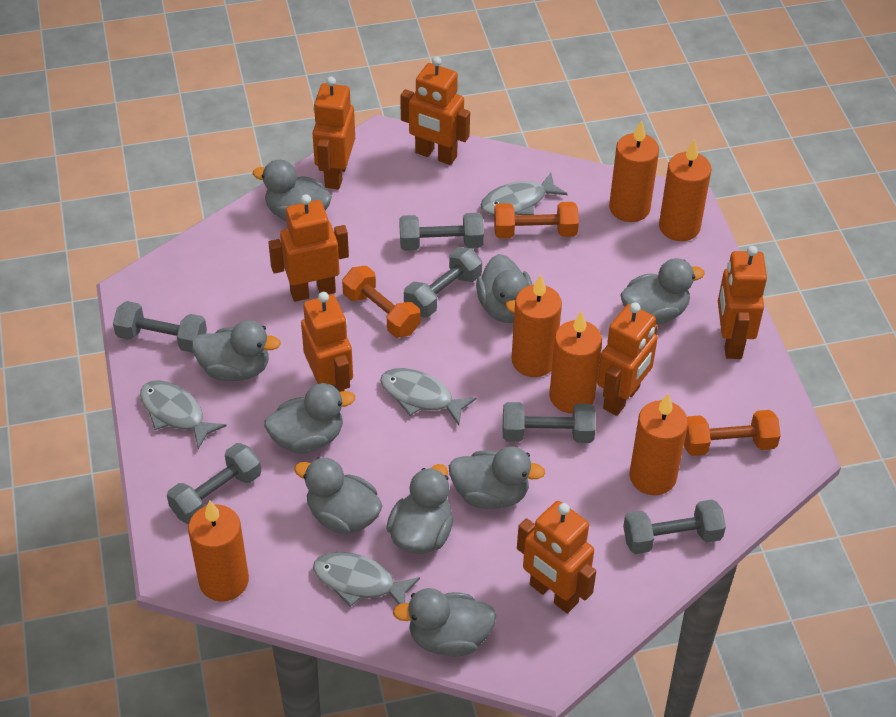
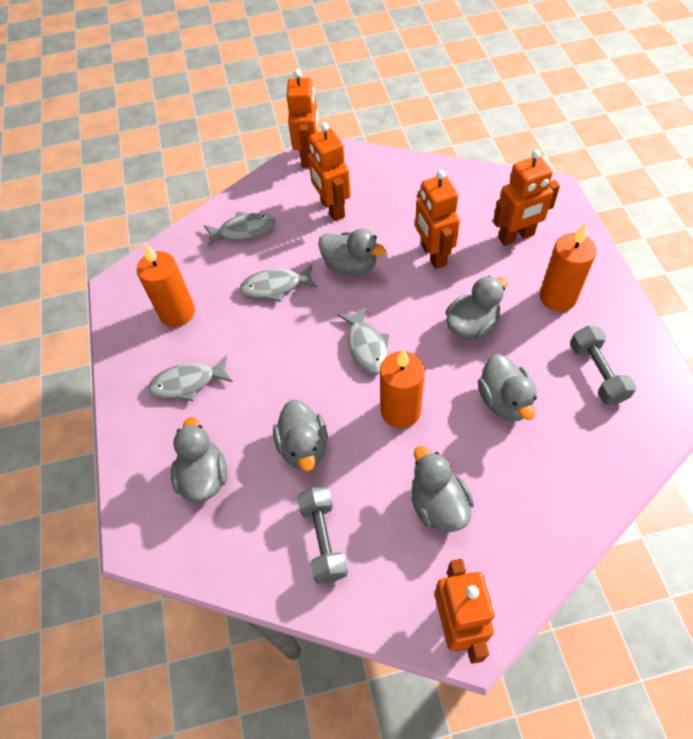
grey duck: [191,320,281,381] [253,160,332,221] [264,383,355,454] [294,457,383,535] [386,464,453,554] [393,588,497,656] [449,446,545,509] [476,254,532,323] [620,258,705,325] = 9 -> [171,417,227,502] [273,400,328,471] [318,228,386,276] [411,446,474,532] [445,276,508,340] [478,354,537,422] = 6
grey dumbbell: [113,301,207,353] [167,443,261,524] [399,213,484,251] [404,247,482,317] [503,402,596,443] [623,499,726,554] = 6 -> [297,487,348,584] [570,326,636,405] = 2
orange candle: [188,500,249,602] [511,275,562,377] [549,311,602,414] [609,120,659,222] [629,393,688,495] [659,139,712,241] = 6 -> [136,243,195,327] [380,349,425,428] [540,224,597,312] = 3
orange dumbbell: [342,266,420,338] [494,202,579,238] [684,410,781,456] = 3 -> none = 0
orange robot: [268,194,349,302] [301,292,353,392] [312,77,355,190] [400,57,470,165] [517,501,596,613] [597,302,658,416] [718,246,767,359] = 7 -> [287,69,319,168] [308,122,351,221] [415,170,460,269] [435,559,495,664] [493,150,560,246] = 5

